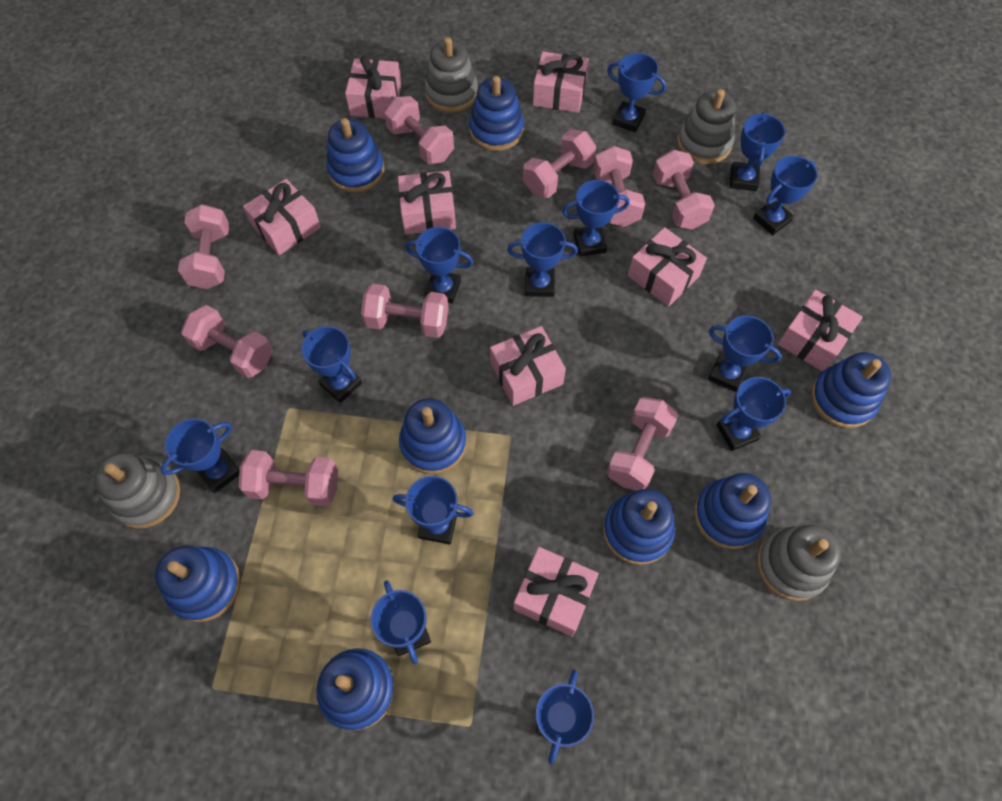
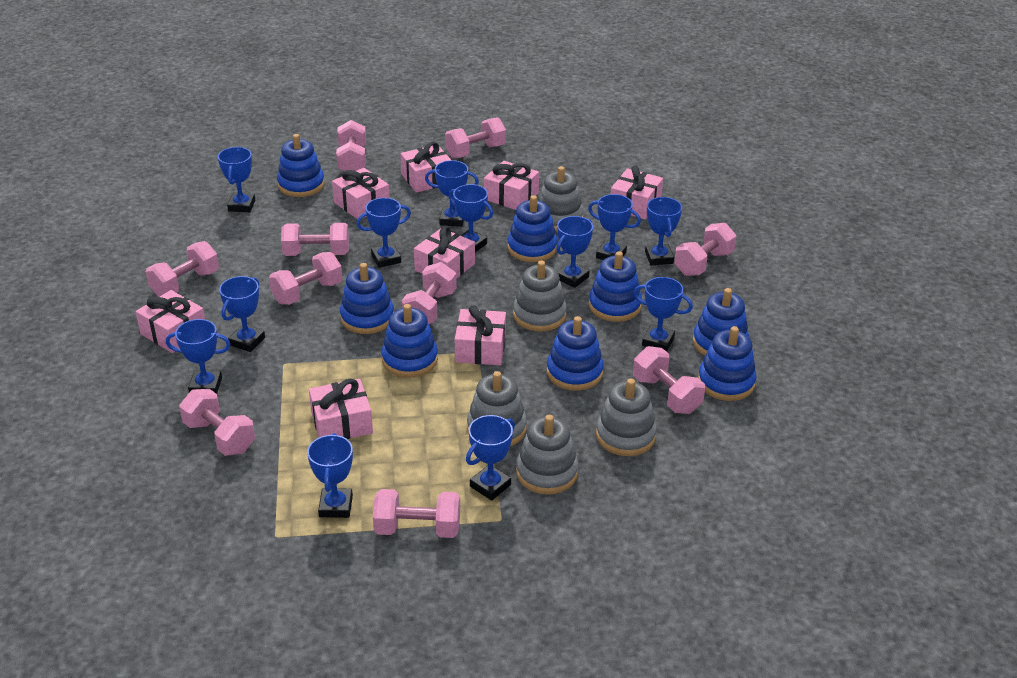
blue trophy: [160,418,239,493] [301,326,362,403] [371,580,431,664] [393,476,474,545] [405,227,474,304] [507,222,578,297] [536,670,594,765] [562,180,630,256] [607,53,666,133] [708,315,782,392] [716,377,791,451] [730,112,785,191] [753,156,818,235] = 13 -> [166,319,231,394] [218,147,255,212] [219,276,265,352] [307,433,353,518] [356,198,411,268] [425,160,479,227] [448,184,493,252] [466,415,515,501] [556,216,593,288] [588,194,641,260] [634,277,693,352] [645,197,682,265] = 12
grey stacking toy: [94,453,180,529] [424,37,478,113] [677,89,736,164] [757,525,841,601] = 4 -> [467,371,527,446] [513,261,567,331] [516,415,578,494] [538,166,584,231] [596,378,657,456] = 5
pink dumbbell: [178,204,230,289] [181,305,273,378] [238,450,339,507] [361,284,449,338] [384,96,454,164] [523,129,596,198] [593,146,645,227] [607,397,678,491] [653,150,715,230] = 9 -> [146,241,219,297] [179,389,255,456] [269,252,342,305] [281,223,349,256] [336,120,366,171] [373,489,460,538] [402,262,457,324] [445,117,506,158] [633,346,705,414] [674,223,737,276] = 10

